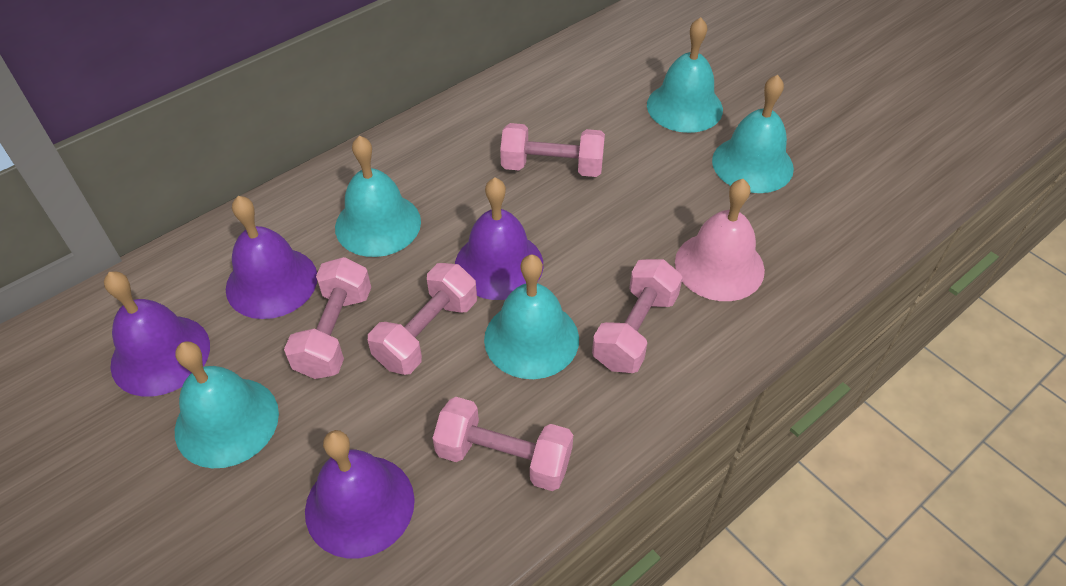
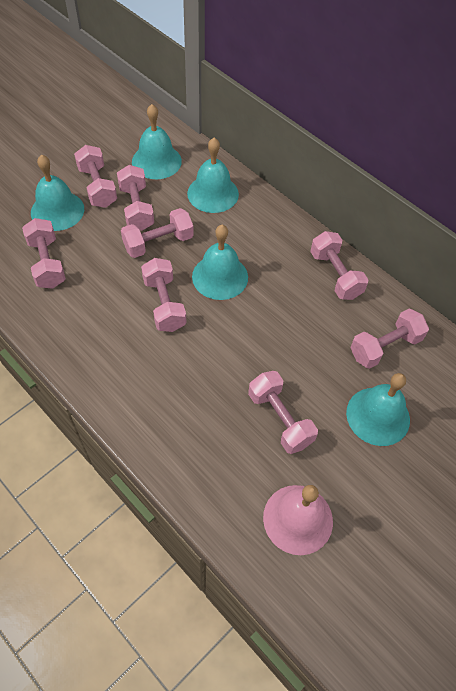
pink dumbbell: [284,257,371,379] [368,263,477,375] [433,397,573,491] [500,123,605,177] [592,259,683,373] = 5 -> [22,218,66,289] [74,145,117,208] [117,165,154,231] [121,208,194,258] [141,258,186,332] [248,371,318,454] [310,231,368,300] [350,309,429,369] = 8
purple bell: [104,271,210,397] [226,196,317,319] [305,430,415,558] [455,178,543,300] = 4 -> none = 0

